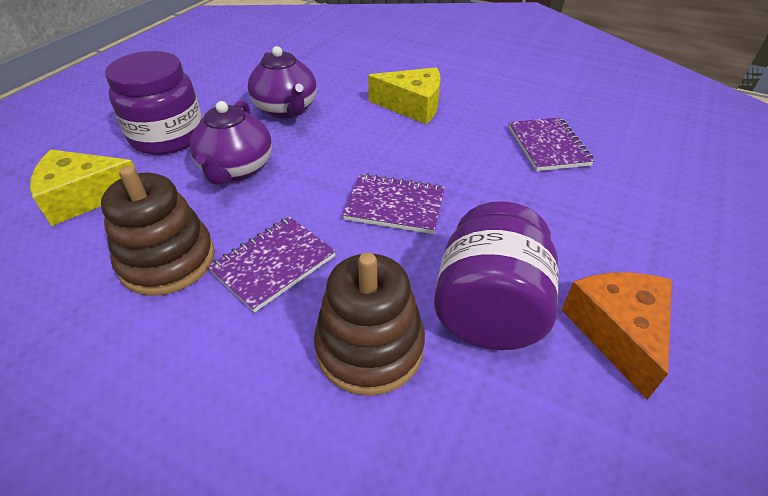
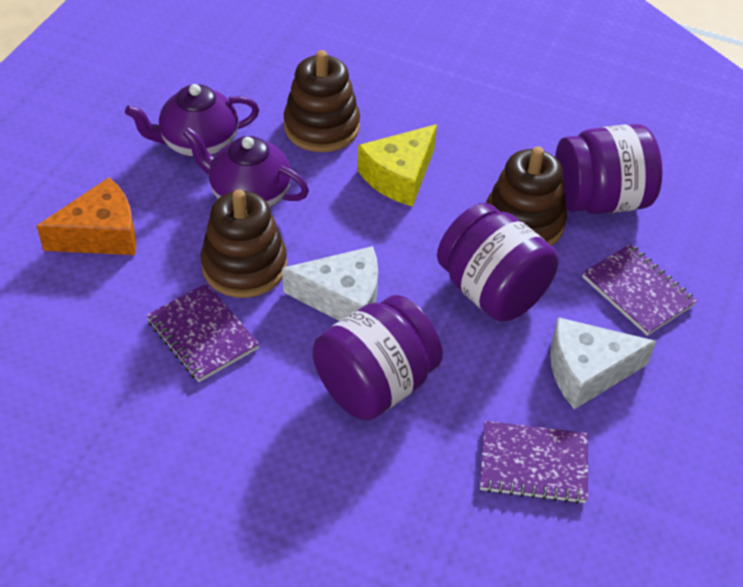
brown stacking toy: [101,166,215,296] [314,253,425,396] = 2 -> [201,189,287,298] [284,50,360,152] [486,146,567,246] = 3
purple jar: [105,51,202,155] [434,201,558,350] = 2 -> [313,295,443,420] [437,203,558,321] [555,124,662,214] = 3
white cheese: none = 0 -> [282,246,378,321] [550,317,656,409] = 2
yellow cheese: [30,149,135,226] [368,67,441,124] = 2 -> [357,124,437,206] = 1

